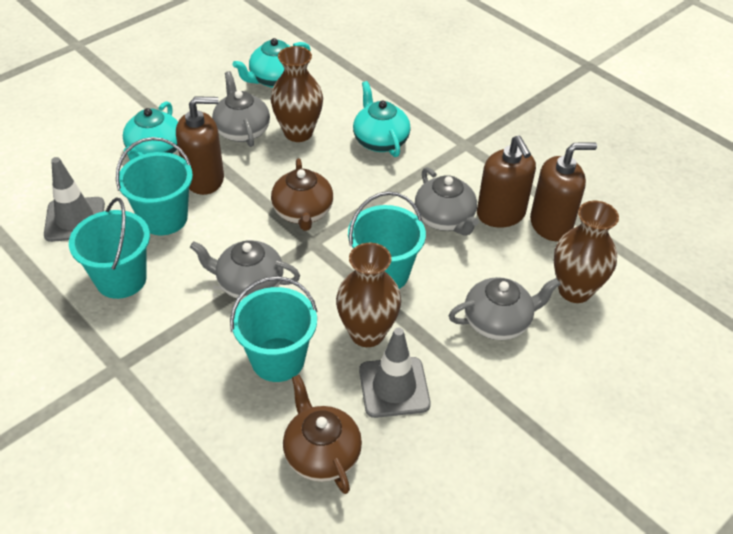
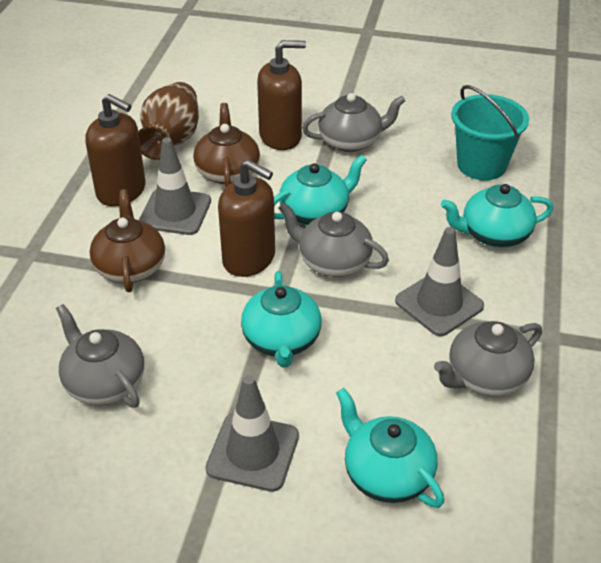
brown vase: [271,46,323,142] [336,243,401,347] [554,201,619,303] = 3 -> [138,82,199,160] = 1
grey traffic cone: [44,157,105,242] [359,328,431,418] = 2 -> [139,137,211,235] [205,375,299,492] [395,227,484,336] = 3
turquoise bucket: [69,197,150,299] [116,137,193,235] [230,276,317,382] [348,191,426,289] = 4 -> [451,85,529,180] = 1
turquoise teapot: [123,101,178,160] [233,38,311,88] [353,81,411,157] = 3 -> [241,271,322,367] [274,155,367,225] [336,388,444,508] [441,184,553,248] = 4

